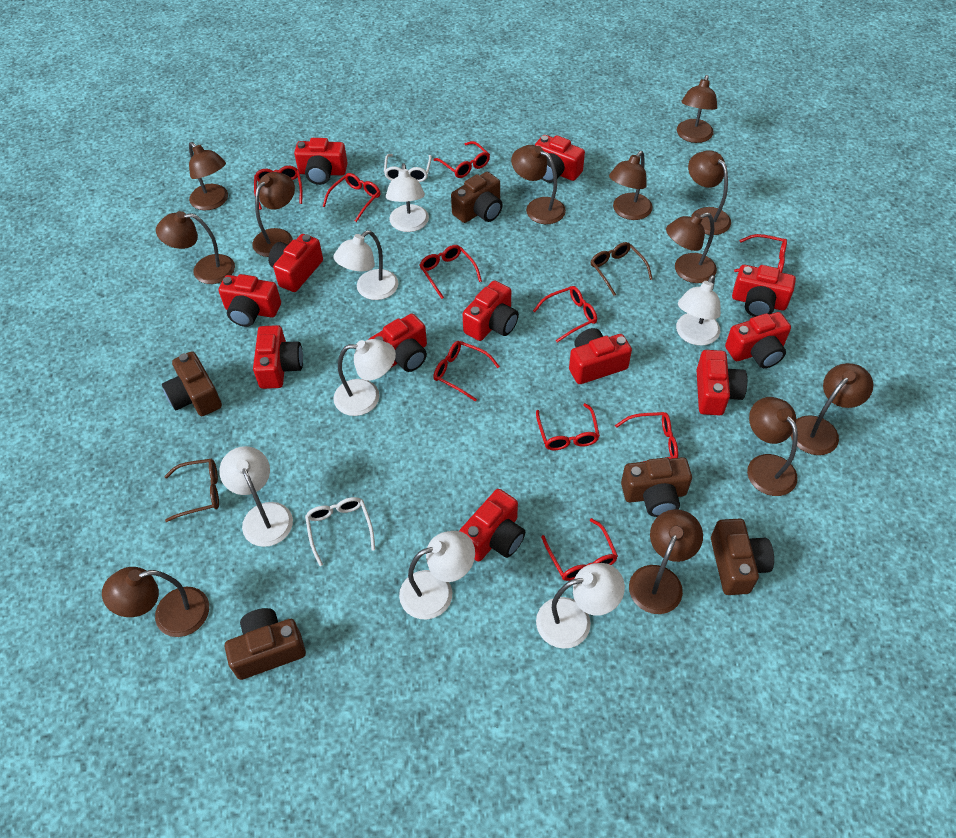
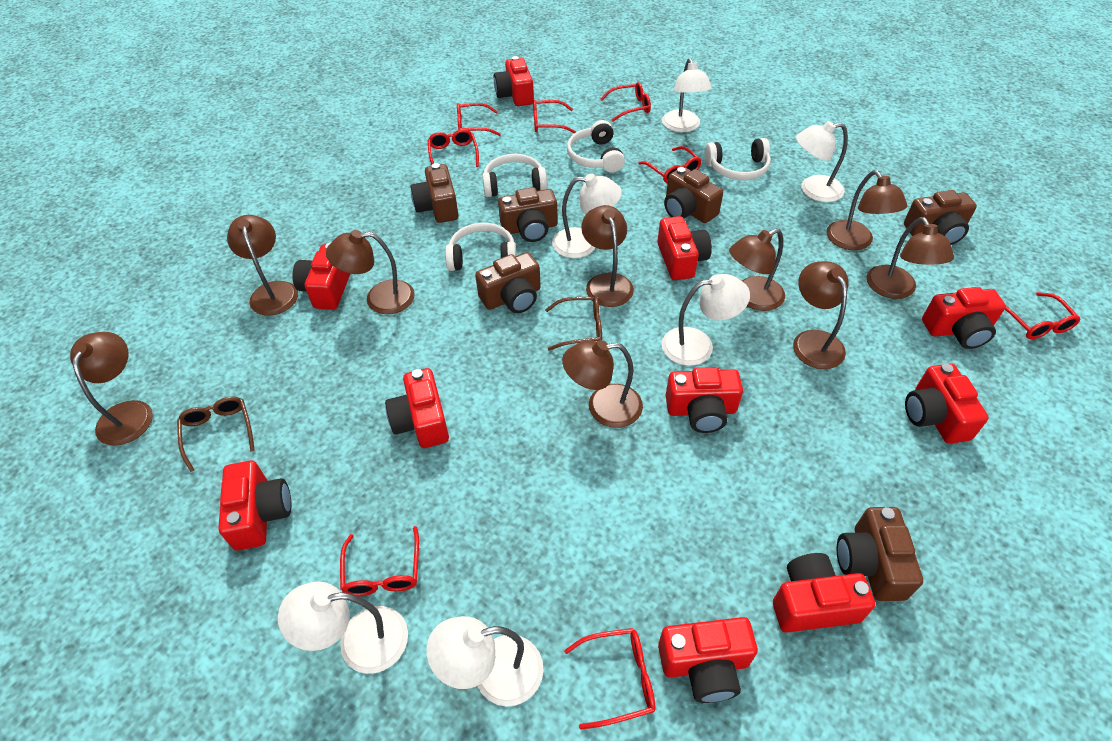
brown camera: [162,351,222,416] [225,608,306,680] [451,172,503,223] [621,457,692,517] [711,518,774,595] = 5 -> [411,163,459,223] [475,252,541,313] [498,187,558,242] [664,167,723,223] [837,507,923,601] [904,190,977,245] = 6
brown lamp: [102,567,209,637] [156,211,235,284] [189,142,228,210] [252,172,295,257] [511,145,566,224] [609,151,653,220] [629,509,703,614] [666,213,717,283] [677,75,718,143] [688,150,731,235] [747,397,798,496] [791,363,873,455] = 12 -> [70,332,153,446] [227,215,298,315] [326,230,415,314] [562,340,643,428] [581,205,634,307] [729,228,785,311] [793,261,849,369] [827,170,907,250] [866,217,954,299] = 9
red camera: [219,274,281,327] [253,325,303,389] [268,234,323,292] [294,138,348,185] [368,314,427,372] [459,489,525,562] [463,280,519,341] [535,135,585,183] [569,328,632,384] [696,350,747,416] [725,312,791,368] [732,265,796,317] = 12 -> [218,461,292,551] [292,243,350,310] [385,368,449,448] [494,56,534,106] [657,216,712,280] [658,617,758,703] [665,367,743,433] [773,553,875,633] [905,363,989,444] [922,287,1006,349] = 10
red glasses: [254,166,302,210] [323,173,380,222] [419,245,482,299] [433,141,490,178] [433,341,500,402] [533,286,597,343] [536,403,600,450] [541,518,618,581] [615,412,678,462] [734,234,787,273] = 10 -> [340,526,419,596] [428,129,479,167] [457,103,501,136] [533,100,576,134] [564,628,656,730] [600,82,651,122] [638,146,702,183] [1005,292,1081,339] = 8
white glasses: [305,497,375,566] [384,154,432,182] = 2 -> none = 0
white headphones: none = 0 -> [445,223,516,271] [482,154,547,197] [567,120,625,173] [704,138,771,180] = 4
white lamp: [219,446,293,547] [333,230,399,300] [333,339,396,416] [386,163,429,232] [399,531,475,619] [536,563,625,649] [676,275,721,346] = 7 -> [278,582,408,674] [426,616,544,706] [552,173,622,258] [662,58,712,132] [662,274,750,366] [796,121,848,202] = 6

